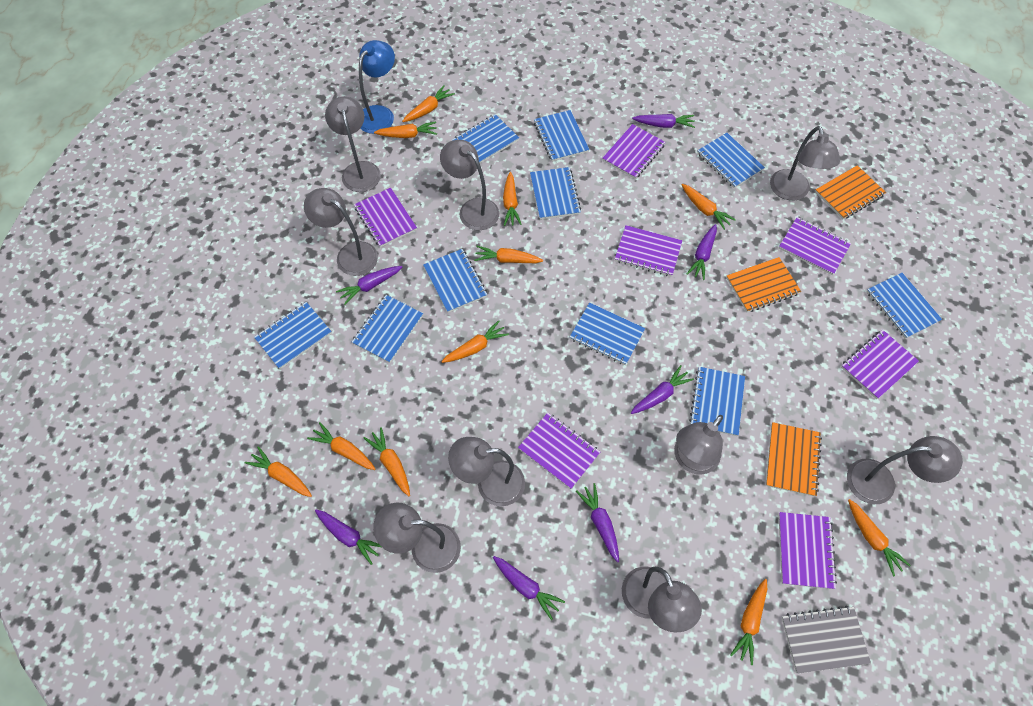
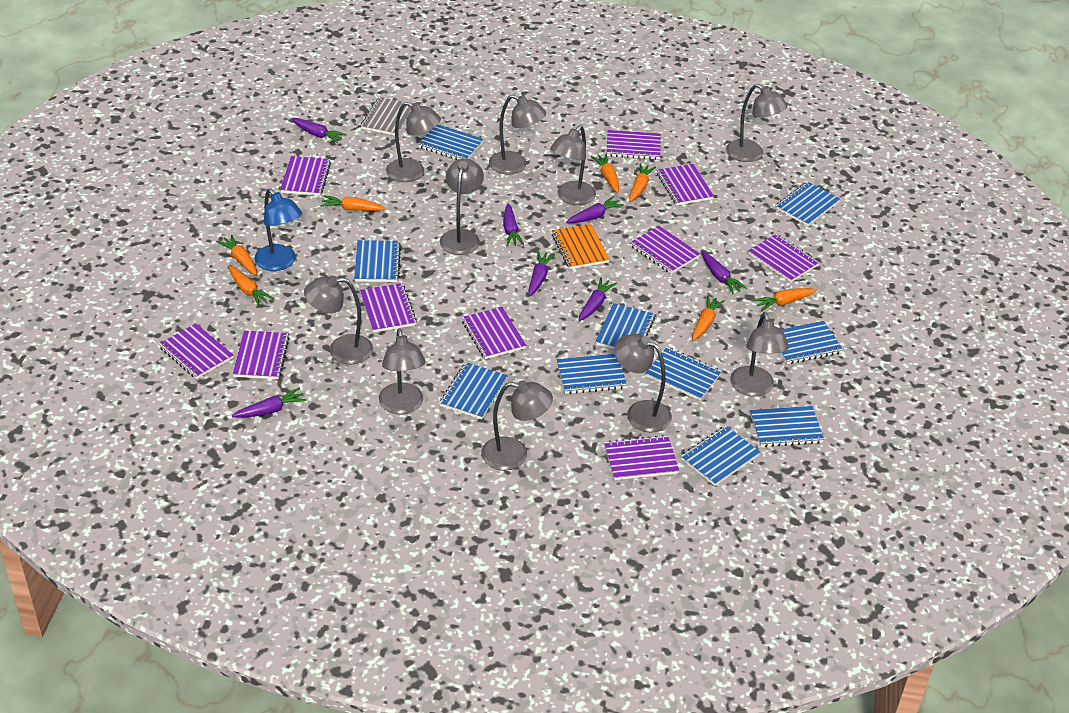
grey lamp: [304,188,378,276] [325,97,381,192] [373,503,461,573] [440,140,499,230] [448,437,525,506] [622,567,702,633] [674,415,723,475] [770,126,840,201] [847,436,963,504] = 9 -> [304,275,373,364] [379,329,426,414] [386,102,441,182] [440,158,484,255] [481,380,553,471] [489,95,546,175] [550,125,596,205] [614,334,672,432] [726,84,788,162] [730,312,789,397] = 10
orange carrot: [245,446,312,497] [307,422,375,470] [364,427,410,496] [374,122,437,138] [402,85,455,122] [441,320,509,363] [474,246,543,263] [503,172,522,226] [681,184,736,230] [730,579,767,665] [848,499,911,576] = 11 -> [216,235,257,276] [228,266,274,307] [320,195,386,211] [591,154,619,193] [629,163,656,202] [692,295,725,341] [753,288,817,312] = 7
orange notebook: [726,257,801,312] [766,422,822,497] [815,165,886,220] = 3 -> [552,224,610,269] = 1
purple notebook: [354,188,417,247] [518,413,600,489] [602,124,666,179] [615,225,682,277] [778,512,837,589] [779,217,851,275] [841,330,919,399] = 7 -> [159,323,233,379] [233,331,290,379] [280,156,331,196] [360,283,417,332] [462,307,526,359] [604,435,679,480] [607,130,661,160] [630,226,700,274] [657,164,714,205] [748,234,819,283] = 10

